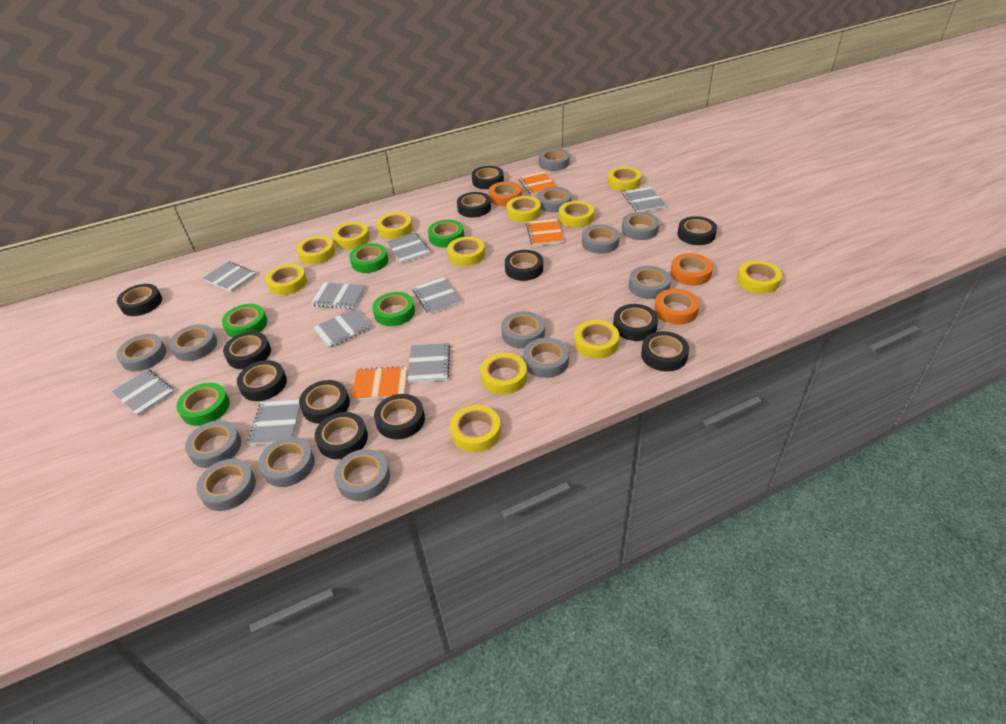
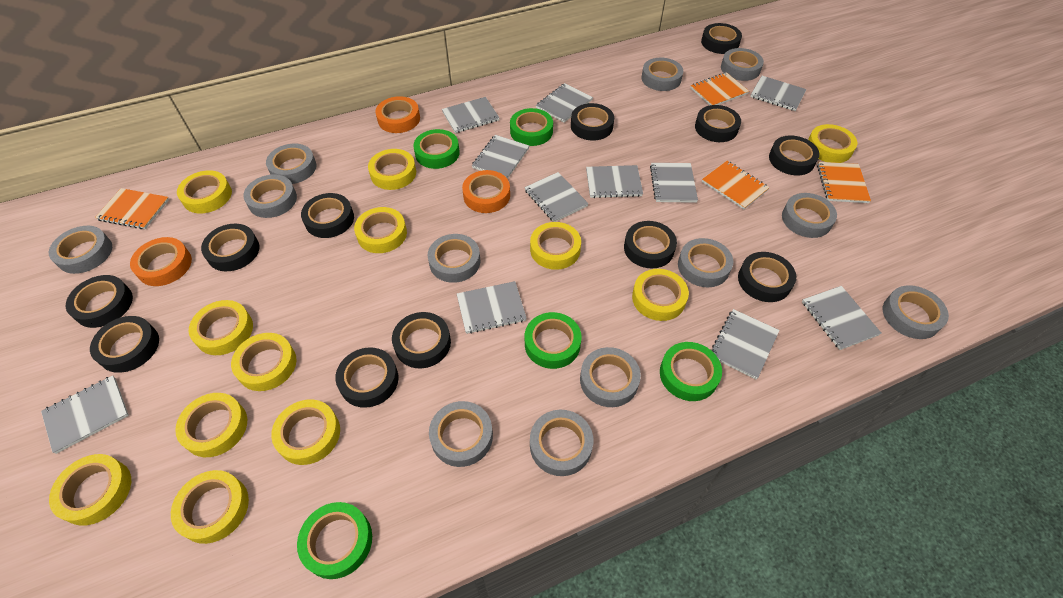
grey notebook: [111,369,175,416] [203,261,256,292] [248,399,301,445] [311,282,365,309] [313,308,372,348] [386,232,430,263] [407,343,450,383] [412,277,461,314] [623,187,666,212] = 9 -> [41,375,129,454] [442,97,499,133] [457,281,527,334] [472,135,529,179] [524,172,589,222] [536,83,593,123] [586,165,643,198] [650,163,698,203] [711,309,780,380] [750,76,807,111] [802,286,882,350] = 11
grey tape: [116,334,167,371] [169,324,217,361] [185,420,241,468] [196,459,256,511] [258,437,315,487] [334,449,390,501] [501,311,545,349] [523,338,569,378] [537,187,571,212] [539,149,570,171] [582,225,620,254] [622,212,659,240] [629,266,671,299] = 13 -> [49,226,112,274] [243,174,297,218] [266,144,316,184] [428,234,480,283] [429,401,493,467] [530,410,593,476] [580,347,641,407] [641,58,683,91] [678,238,734,287] [721,48,764,81] [782,193,837,238] [883,285,949,339] = 12
orange notebook: [351,366,407,401] [518,171,557,196] [526,219,564,246] = 3 -> [95,188,169,229] [690,72,749,105] [702,161,770,209] [817,162,871,203] = 4

